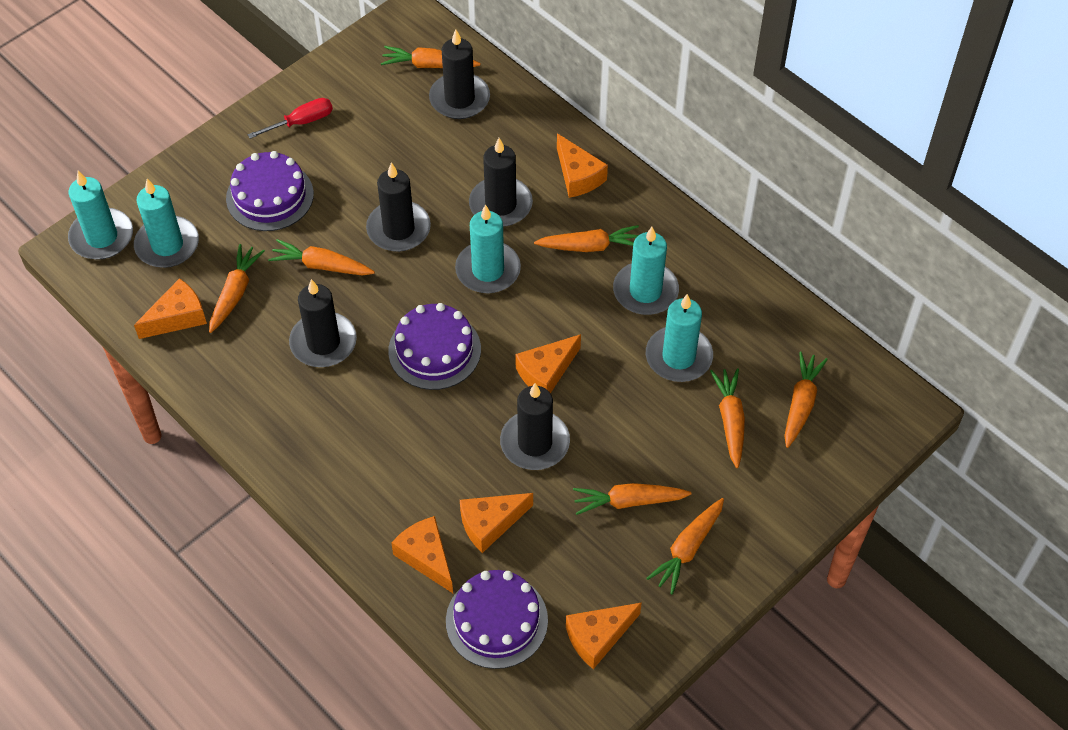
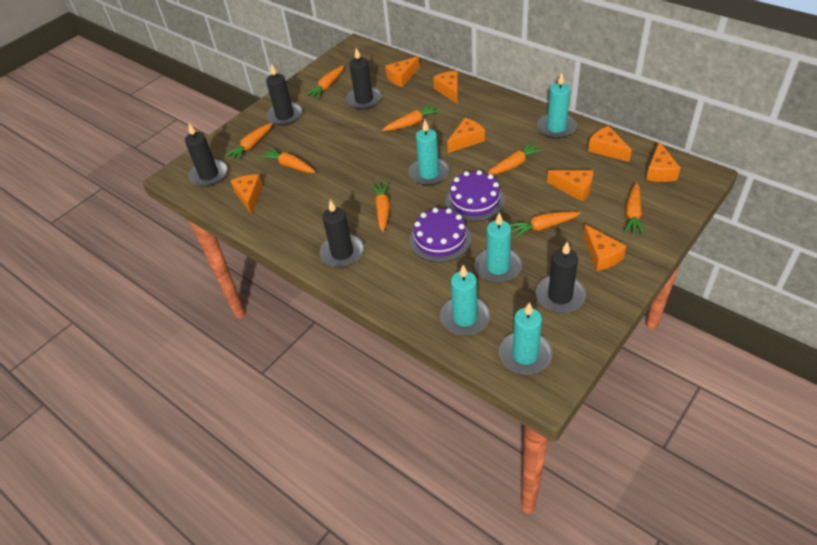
orange cheese: [134,278,207,339] [391,516,453,593] [460,493,533,553] [515,334,581,393] [557,133,608,198] [566,603,642,669] = 6 -> [231,174,263,214] [385,56,420,87] [433,71,458,104] [447,118,485,153] [547,170,593,202] [583,224,627,271] [588,126,632,162] [646,141,681,182] = 8
purple cake: [226,151,314,231] [388,303,481,390] [446,570,548,669] = 3 -> [410,208,471,263] [445,170,505,222] = 2
red screwdriver: [248,98,333,139] = 1 -> none = 0

